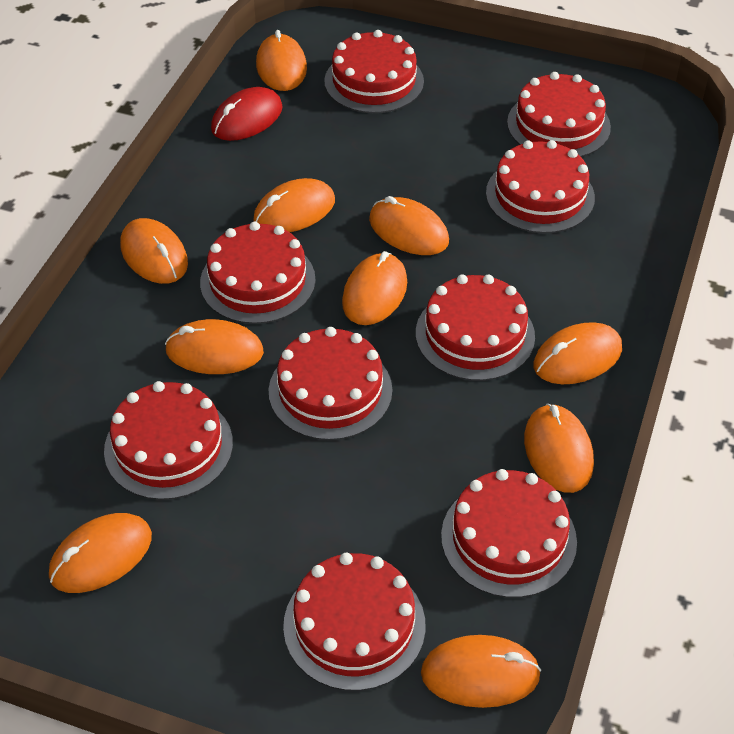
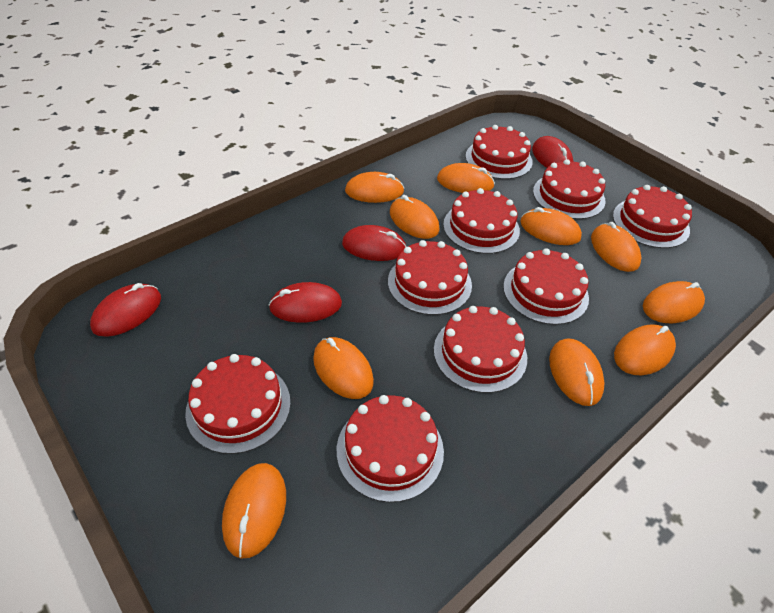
red mouse: [211,87,283,141] = 1 -> [90,283,161,337] [269,282,342,323] [342,225,406,261] [532,136,573,168] = 4

